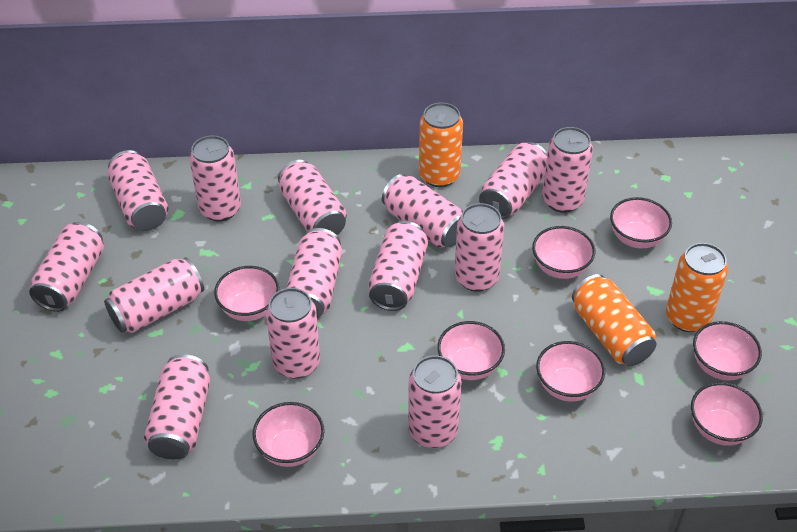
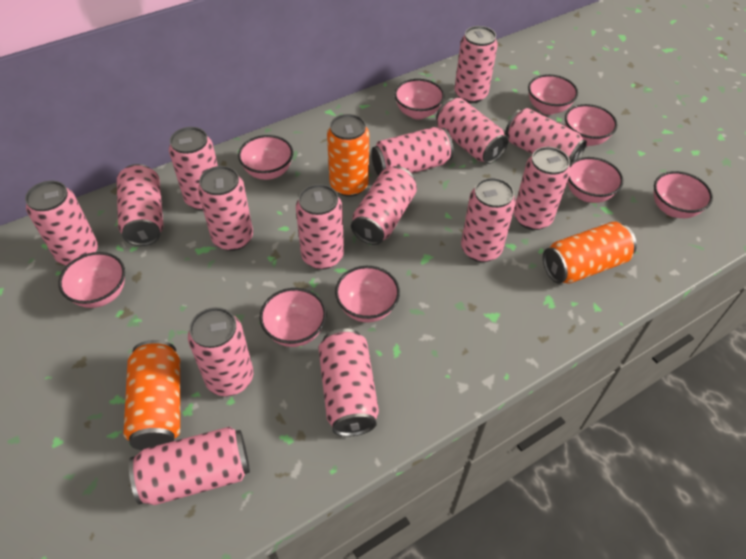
pink bowl: [214,266,279,321] [253,402,325,467] [437,321,505,380] [532,226,596,279] [536,341,605,402] [610,197,672,249] [691,382,763,446] [693,321,762,381] = 8 -> [58,252,125,308] [238,135,293,180] [259,288,326,347] [335,266,400,322] [394,79,445,119] [528,74,578,115] [565,104,617,146] [567,157,623,203] [654,171,713,218] = 9
pink can: [29,222,104,312] [104,257,204,333] [108,150,168,231] [144,354,210,460] [189,135,241,222] [266,288,320,379] [278,160,347,235] [286,228,342,318] [368,221,428,311] [382,174,463,248] [408,355,462,448] [455,203,504,292] [479,142,547,219] [542,127,593,213] = 14 -> [25,181,98,265] [117,164,163,246] [129,427,250,505] [169,127,218,210] [188,307,253,396] [198,166,253,251] [296,184,344,270] [319,328,379,437] [351,166,417,245] [371,127,454,176] [436,98,508,164] [454,26,498,103] [461,178,516,262] [505,108,587,165] [514,147,571,230] = 15

